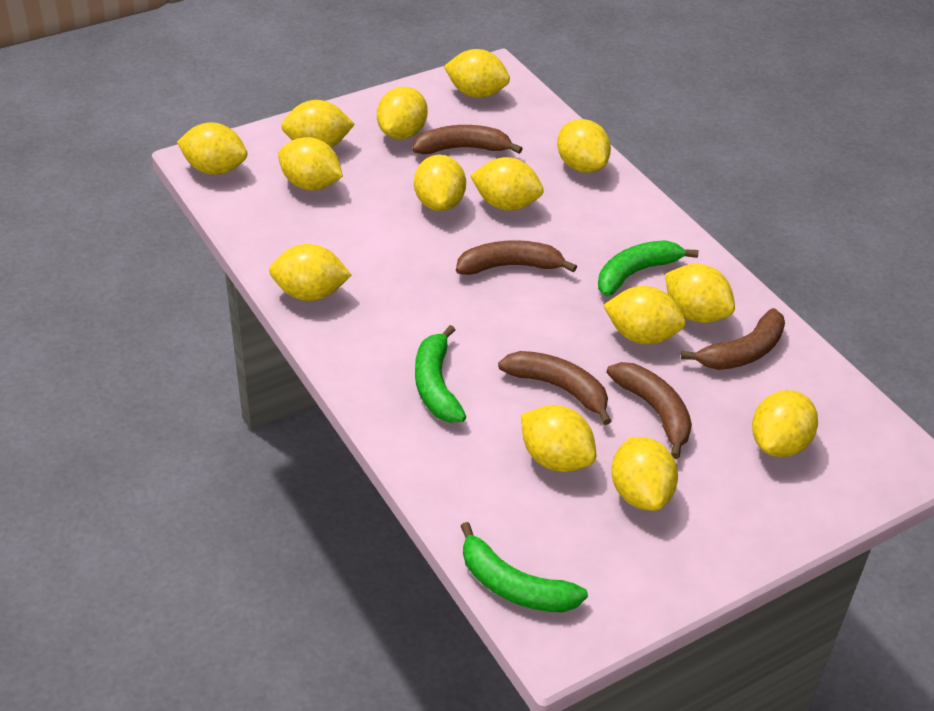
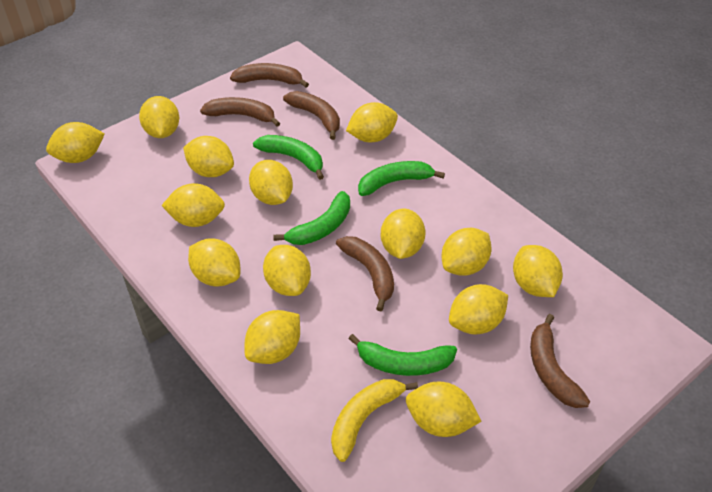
green banana: [415,325,466,422] [461,522,588,612] [598,240,699,296] = 3 -> [253,135,324,180] [273,191,350,245] [348,334,457,376] [358,161,445,196] = 4
yellow banana: none = 0 -> [331,379,418,462] = 1

